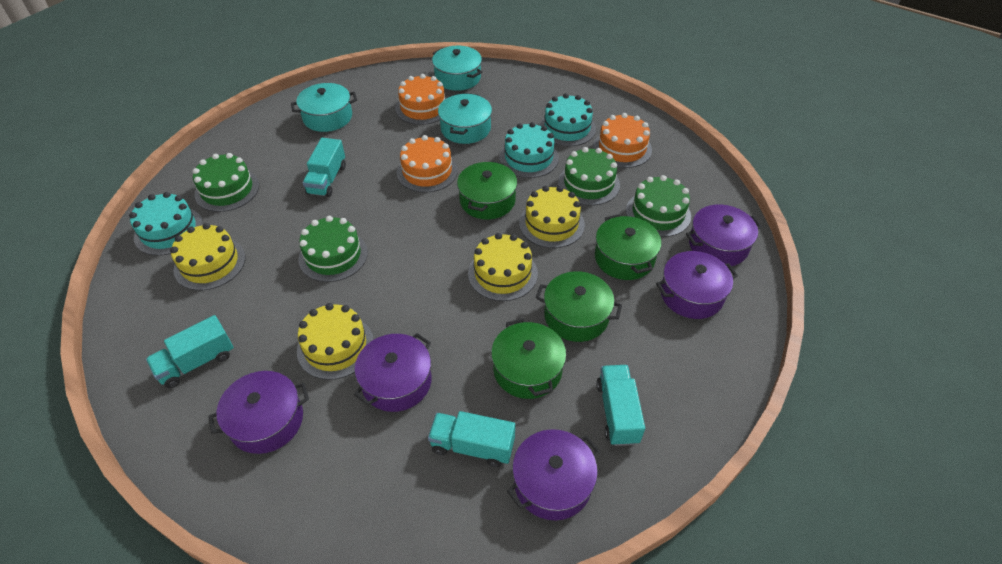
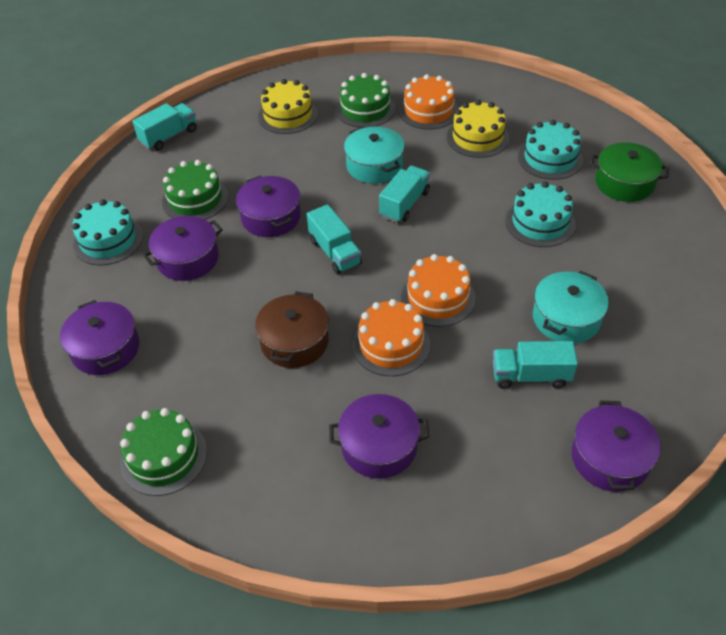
brown pot: none = 0 -> [255,291,329,368] = 1
green cake: [192,153,259,212] [298,216,368,282] [558,147,620,205] [626,175,691,237] = 4 -> [120,408,207,496] [162,160,228,220] [336,73,395,128] = 3
green pot: [457,161,517,219] [491,318,566,399] [535,271,622,342] [595,214,661,280] = 4 -> [590,143,669,202] = 1
turquoise pot: [291,83,357,132] [432,46,482,91] [438,93,492,144] = 3 -> [344,127,405,184] [533,271,609,344] = 2
yellow cake: [170,223,245,291] [297,303,374,380] [468,233,538,301] [519,186,585,248] = 4 -> [258,79,318,134] [447,100,509,158] = 2

